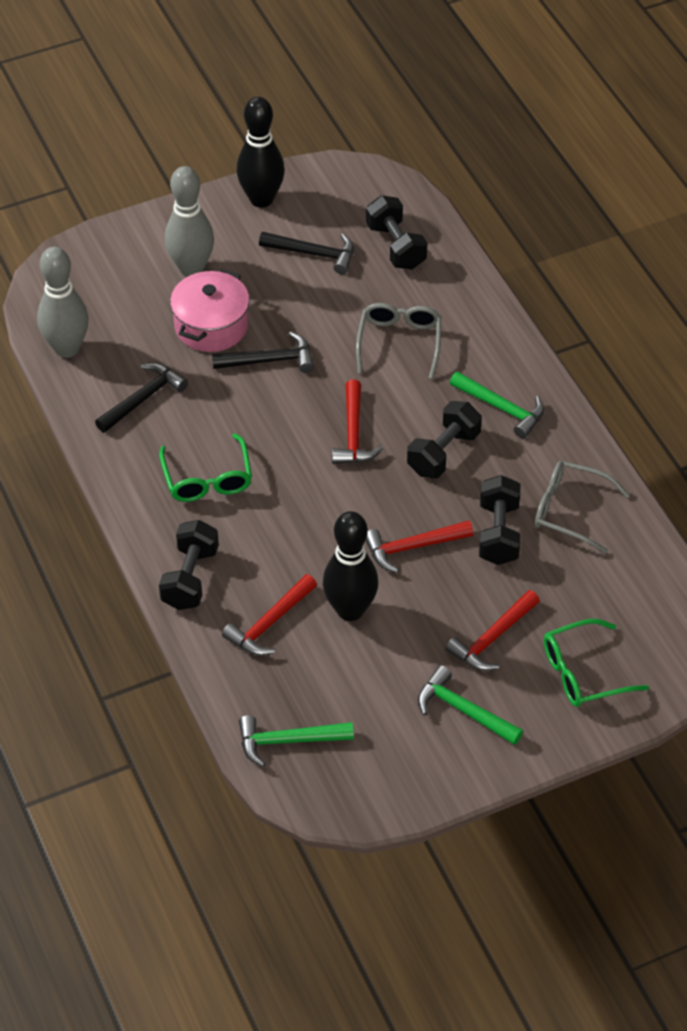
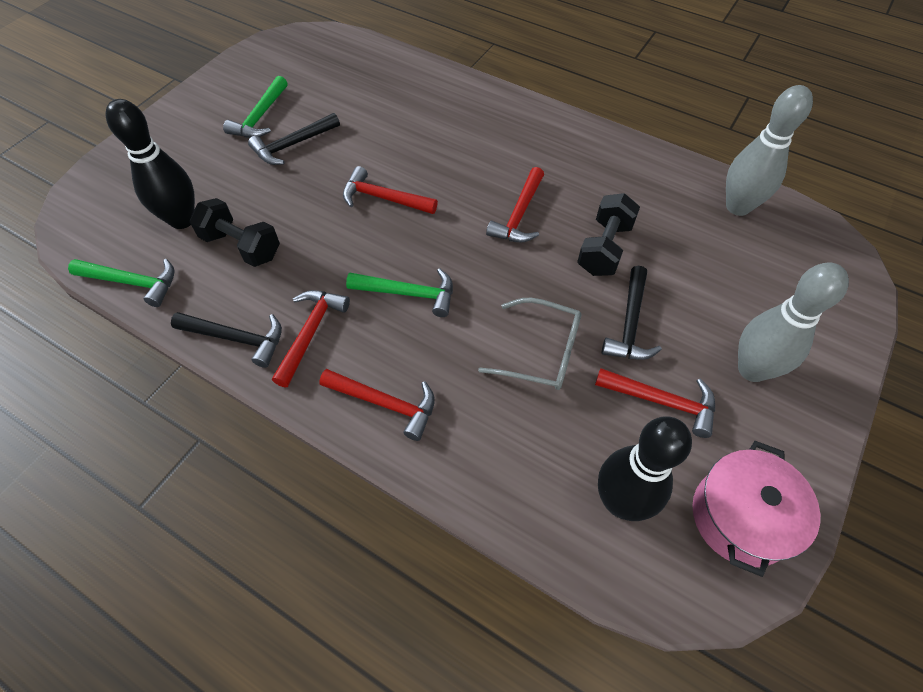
black dumbbell: [159,520,219,610] [366,195,428,270] [407,401,482,478] [479,475,520,565] = 4 -> [190,198,280,267] [577,193,640,276] = 2
green glasses: [159,434,252,502] [544,619,649,707] = 2 -> none = 0
grey glasses: [356,303,441,379] [535,461,629,553] = 2 -> [478,298,581,390] = 1
red hammer: [222,574,317,656] [332,380,383,464] [365,520,473,573] [445,590,540,671] = 4 -> [272,290,350,387] [319,369,435,441] [343,166,438,214] [486,167,544,242] [595,368,715,438] = 5

